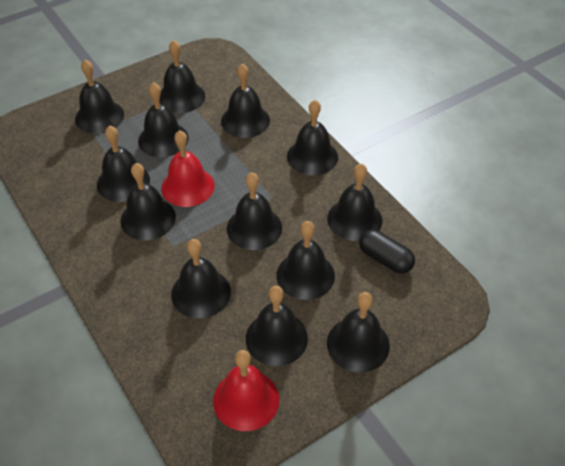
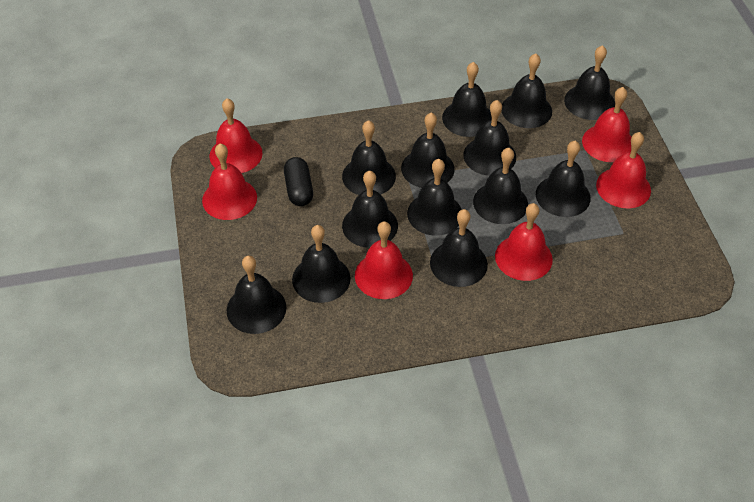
red bell: [161,130,215,207] [213,350,279,431] = 2 -> [202,143,257,220] [209,98,263,173] [355,221,413,299] [495,203,553,281] [582,87,631,162] [596,132,651,208] = 6

